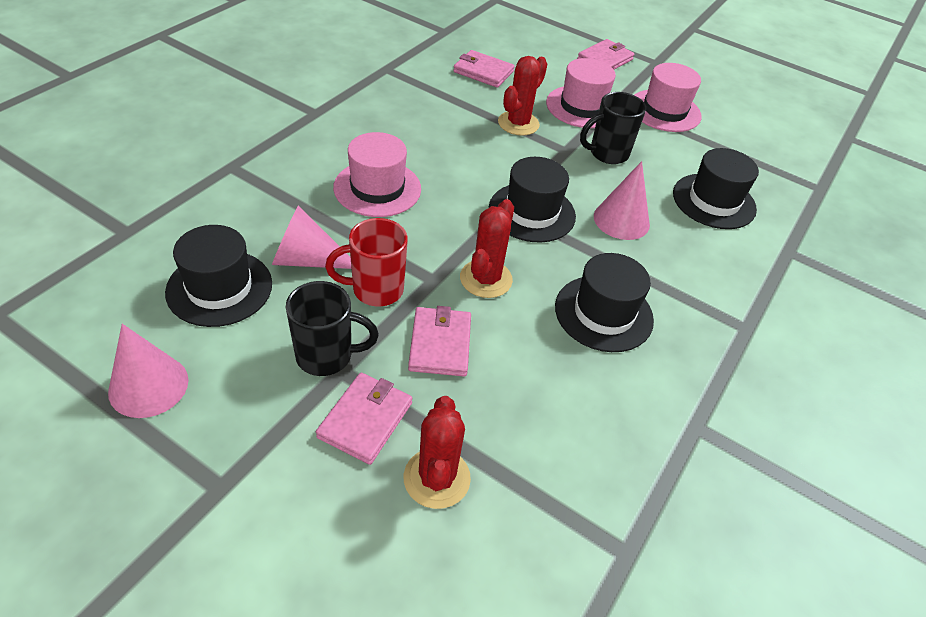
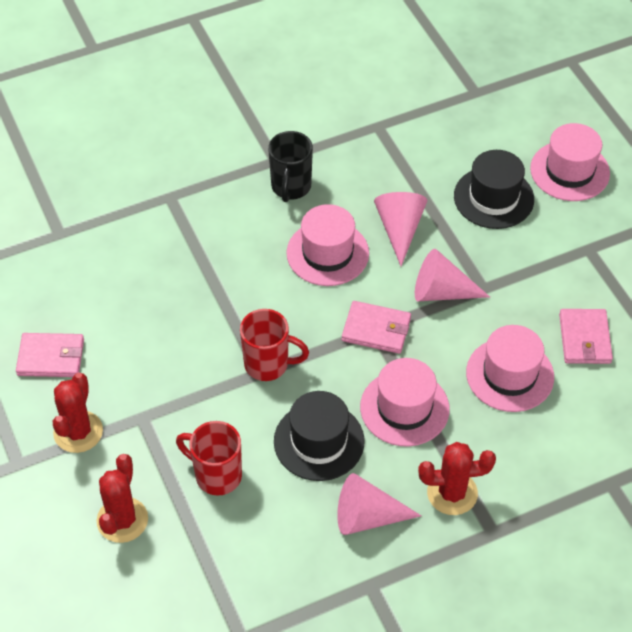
black hat: [165,225,272,327] [489,157,576,242] [555,253,654,352] [673,148,759,229] = 4 -> [274,391,365,481] [454,150,534,229] = 2
black mug: [286,281,379,376] [580,92,646,164] = 2 -> [268,131,313,202] = 1
pink hat: [333,132,421,217] [546,58,616,128] [634,63,702,132] = 3 -> [286,204,369,286] [360,358,450,447] [466,325,554,412] [530,123,610,201] = 4
pink wallet: [316,373,412,465] [408,306,471,377] [453,50,515,88] [577,39,635,70] = 4 -> [16,333,84,377] [342,301,411,354] [559,309,613,364] = 3
red mug: [325,218,408,306] = 1 -> [176,421,242,495] [240,309,309,381] = 2

